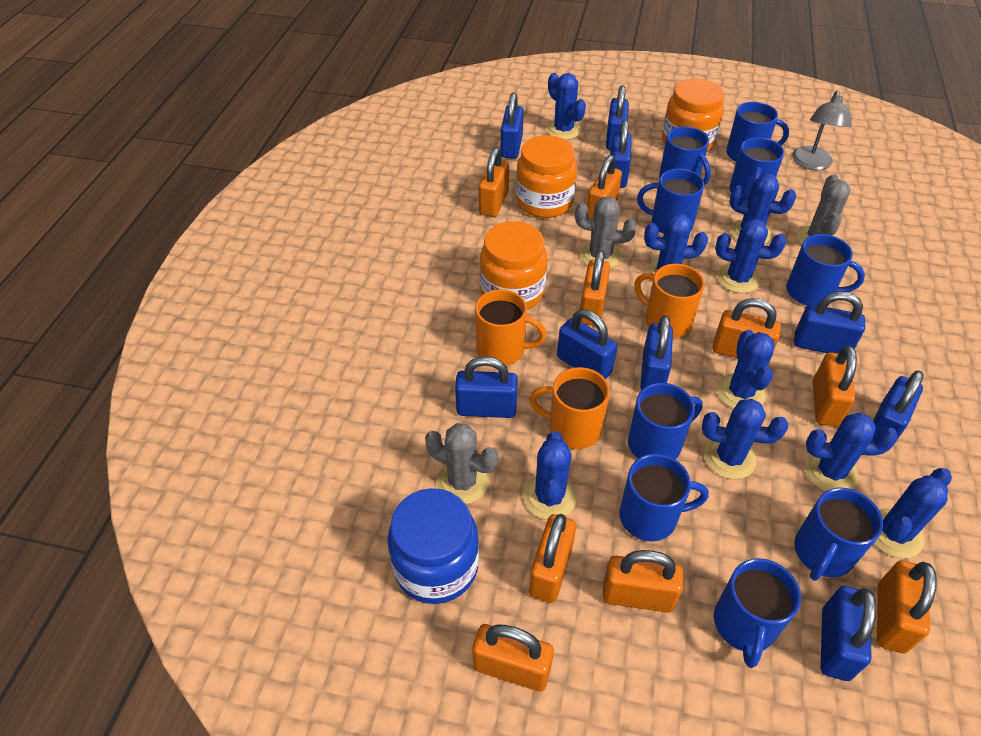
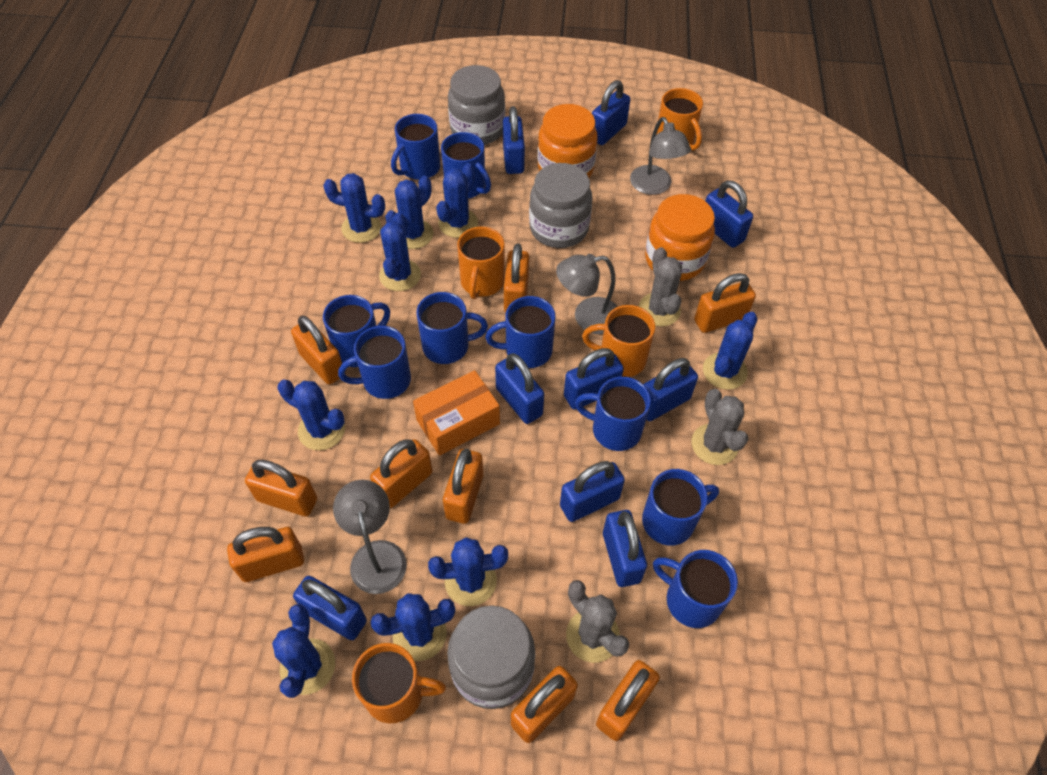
blue jar: [388,488,479,604] = 1 -> none = 0
grey jar: none = 0 -> [447,605,535,709] [448,65,505,145] [529,163,593,248] = 3
grey lamp: [792,91,852,170] = 1 -> [333,480,407,594] [556,254,618,334] [630,117,691,195] = 3
orange box: none = 0 -> [413,370,500,456] = 1
orange jar: [480,221,547,310] [516,135,577,218] [662,79,724,152] = 3 -> [538,104,598,178] [645,194,715,281] = 2
orange mug: [475,289,547,365] [529,367,610,449] [634,264,705,338] = 3 -> [352,643,446,723] [457,227,505,299] [582,305,655,377] [656,88,703,150] = 4

